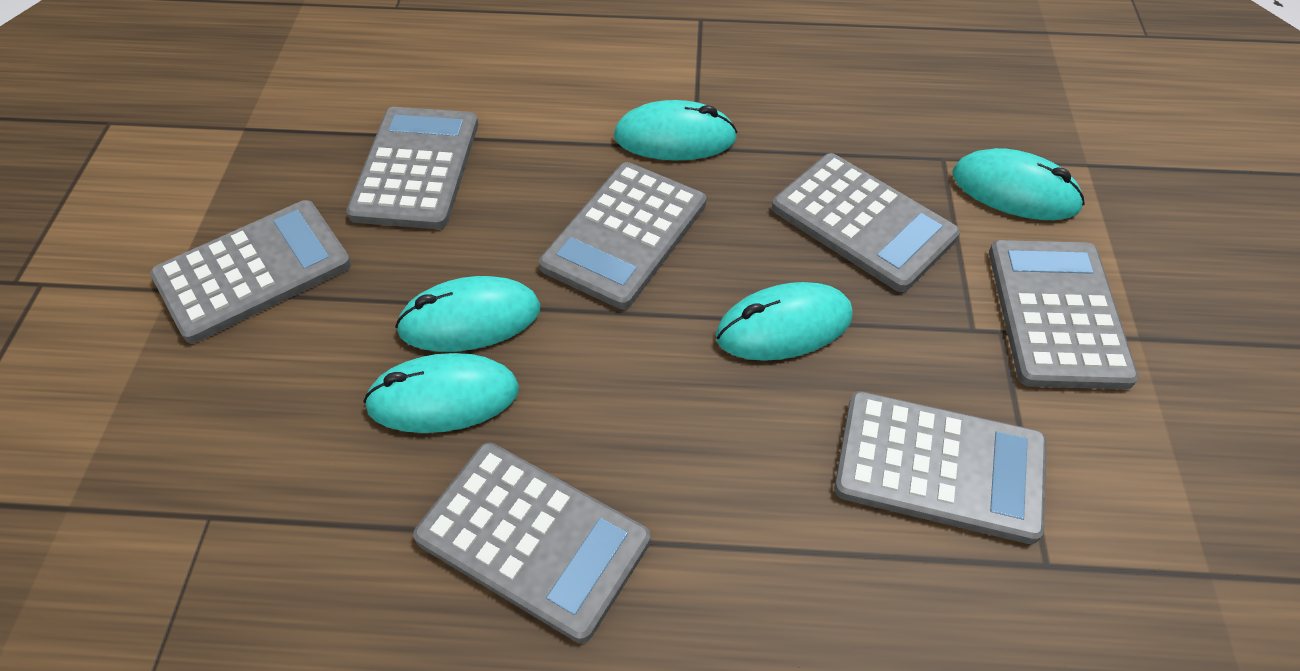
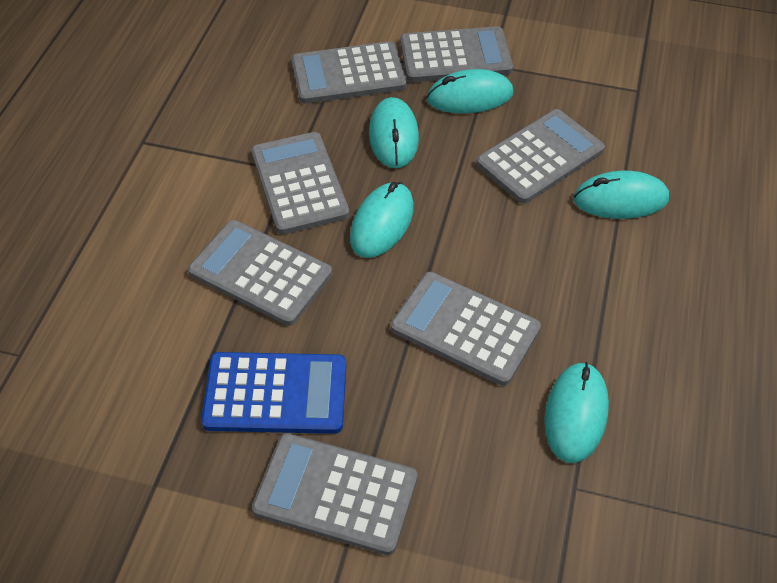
blue calculator: none = 0 -> [201,352,346,434] = 1

